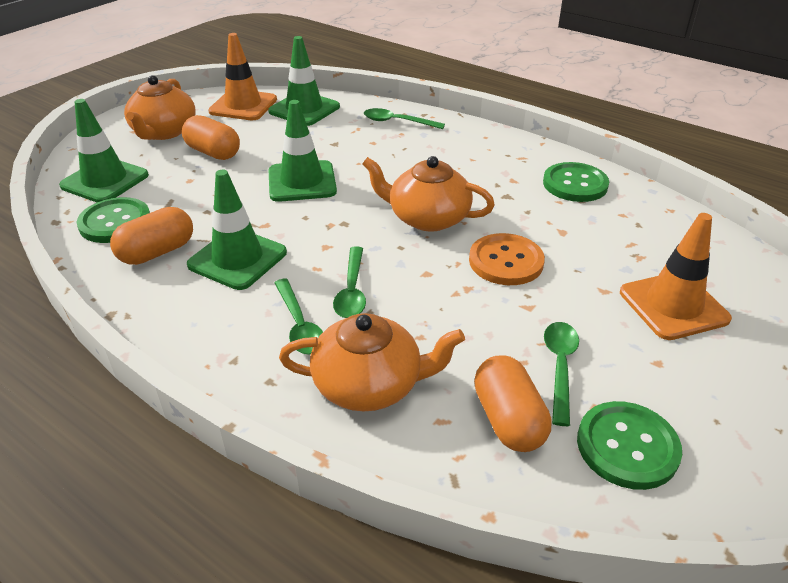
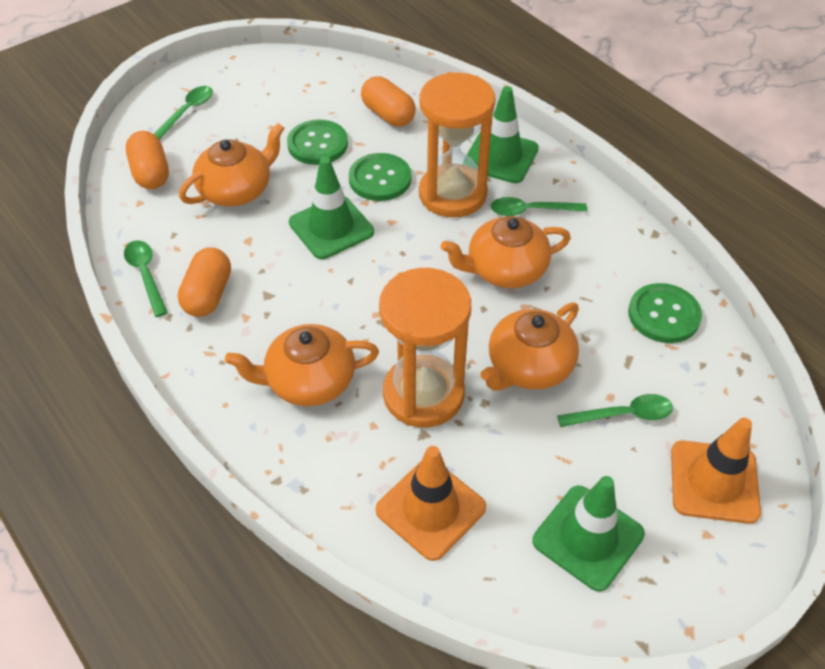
green traffic cone: [59,99,149,202] [187,170,287,290] [268,36,340,126] [268,100,337,202] = 4 -> [289,157,374,259] [467,86,539,183] [532,476,645,592] = 3
orange button: [469,233,545,285] = 1 -> none = 0
orange hourglass: none = 0 -> [379,268,471,428] [419,72,496,218] = 2
orange teapot: [124,75,195,140] [279,313,465,412] [362,156,495,231] = 3 -> [179,123,285,206] [225,324,379,406] [441,216,571,288] [481,303,579,390] = 4

